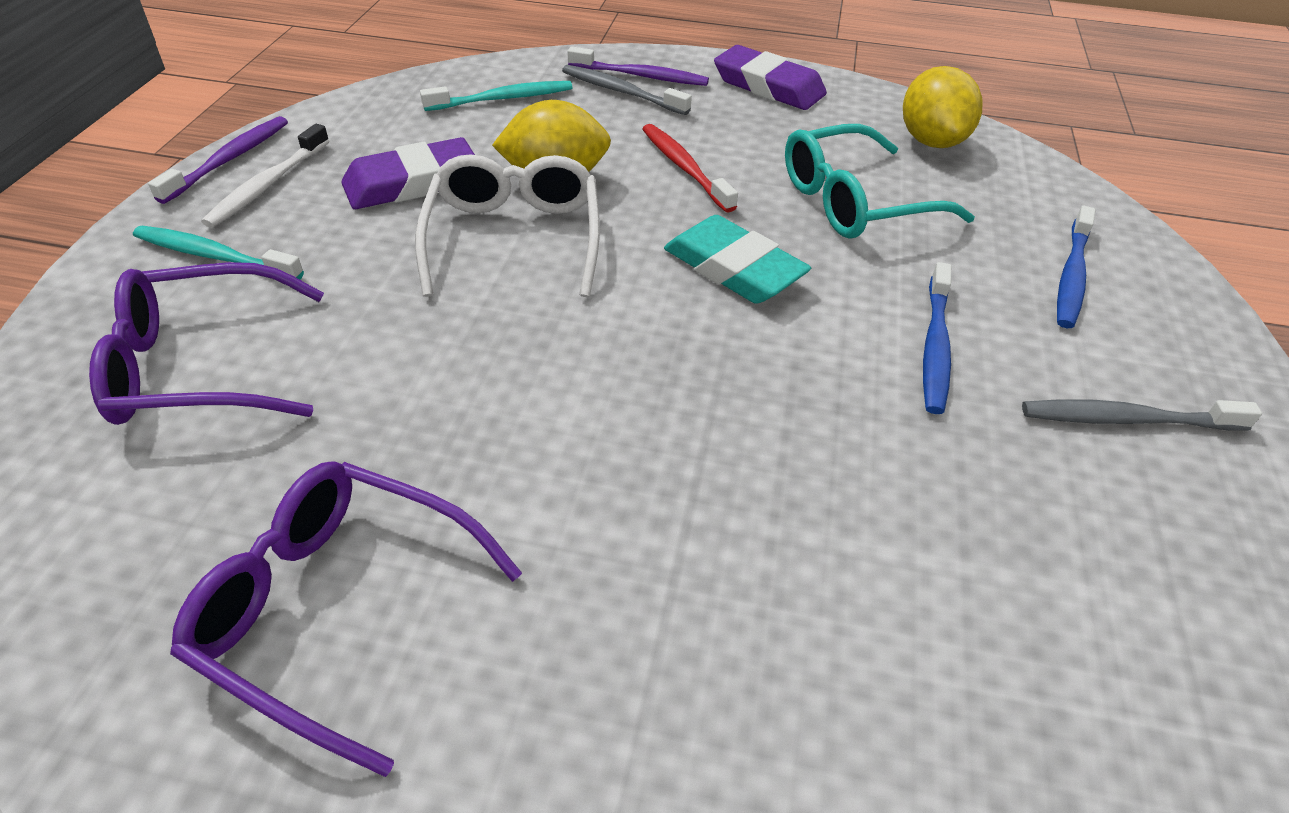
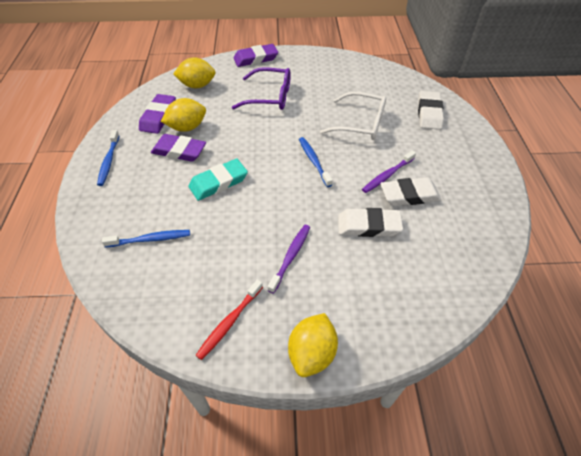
blue toothbrush: [923,262,951,414] [1057,206,1096,328] = 2 -> [97,130,120,186] [102,230,190,248] [299,137,333,187] = 3
grey toothbrush: [562,65,692,115] [1022,399,1262,431] = 2 -> none = 0
purple eraser: [341,137,475,209] [714,45,827,110] = 2 -> [139,94,176,134] [151,134,206,162] [233,44,278,67] = 3
purple glasses: [89,262,324,425] [170,461,522,777] = 2 -> [232,67,291,110] = 1
turquoise glasses: [785,124,975,239] = 1 -> none = 0
turquoise toothbrush: [133,226,304,280] [420,81,572,111] = 2 -> none = 0
white eraser: none = 0 -> [338,208,403,237] [381,177,441,206] [418,91,444,130] = 3
white toothbrush: [201,124,329,228] = 1 -> none = 0
yellow lemon: [492,100,611,172] [903,66,983,148] = 2 -> [161,98,206,132] [173,57,216,88] [288,313,338,377] = 3

